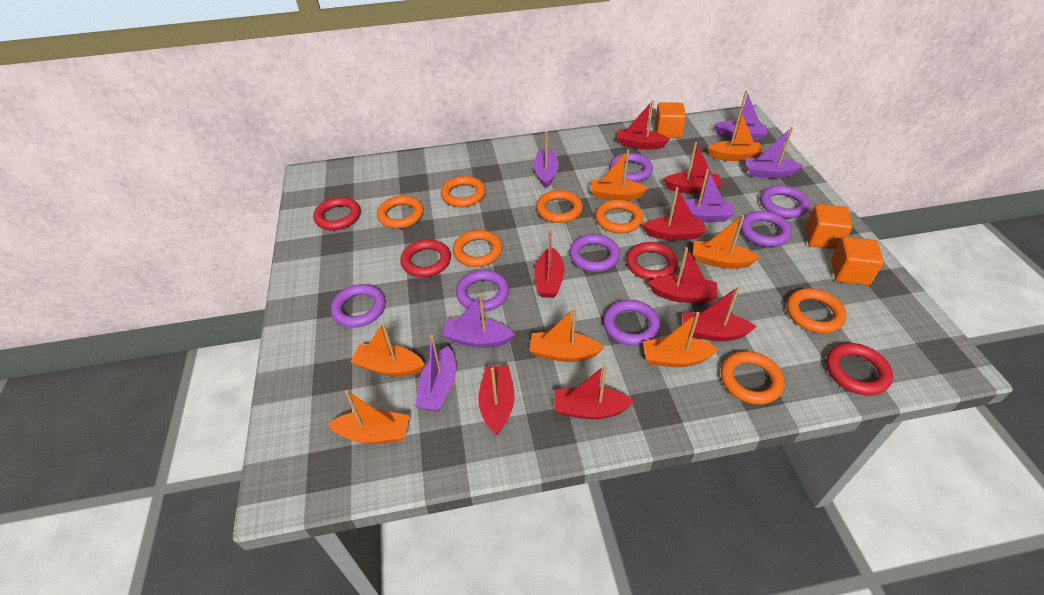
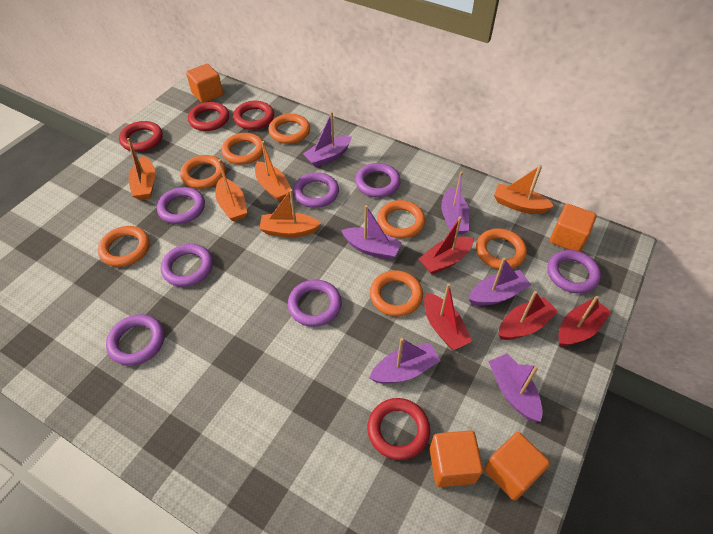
orange boat: [328,390,410,444] [351,323,425,376] [529,307,604,362] [590,150,648,201] [643,312,719,367] [693,215,760,269] [707,111,763,161] = 7 -> [127,138,156,200] [215,159,247,222] [255,141,291,202] [259,189,321,237] [494,165,554,214] = 5
orange cube: [655,102,686,138] [806,204,853,250] [831,237,884,285] = 3 -> [186,64,223,103] [430,430,483,487] [484,432,550,501] [550,204,597,252] = 4
red boat: [478,366,515,435] [534,228,565,298] [555,365,634,419] [617,100,670,150] [643,187,706,241] [648,247,718,303] [663,142,722,194] [682,286,756,341] = 8 -> [419,216,474,274] [424,283,472,350] [499,291,558,340] [558,296,611,346] = 4

